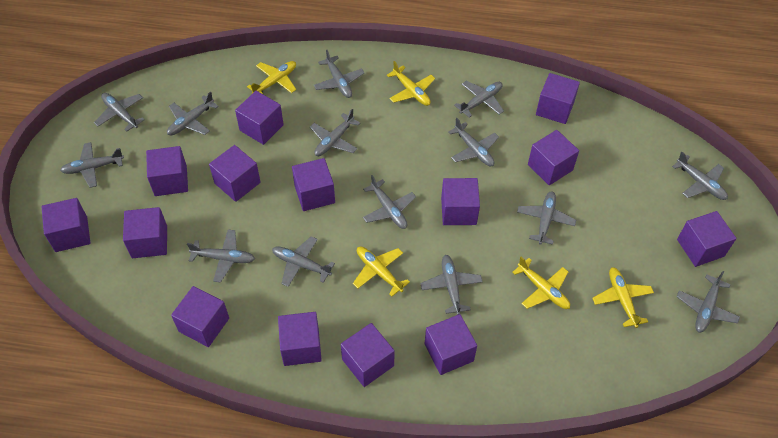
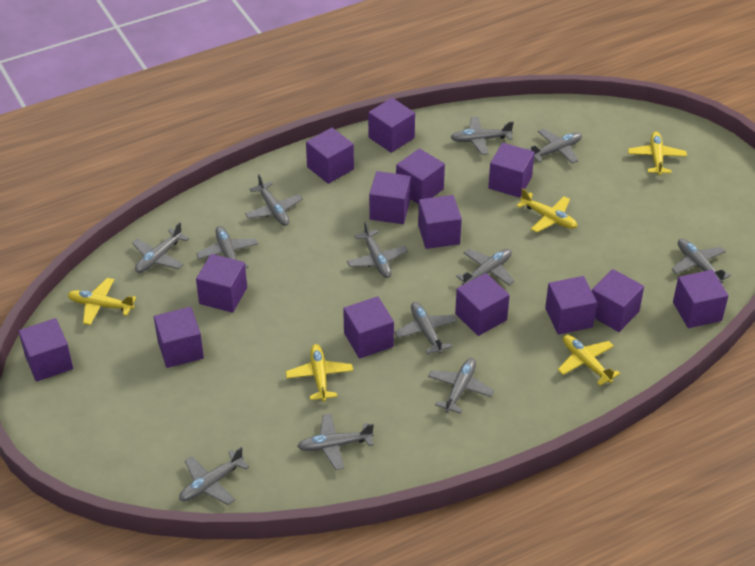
grey plane: [60,142,124,188] [94,93,145,132] [167,92,219,135] [187,230,255,283] [272,236,335,287] [310,109,360,156] [314,50,364,98] [363,175,416,229] [420,255,483,315] [448,118,499,166] [454,81,504,118] [517,191,576,245] [672,152,728,200] [677,271,740,332] = 14 -> [132,222,189,273] [179,447,249,505] [196,226,258,268] [245,174,303,226] [297,414,374,470] [347,221,408,278] [394,302,458,354] [428,358,494,414] [450,117,514,155] [456,249,515,285] [526,129,582,164] [672,239,731,284] = 12

